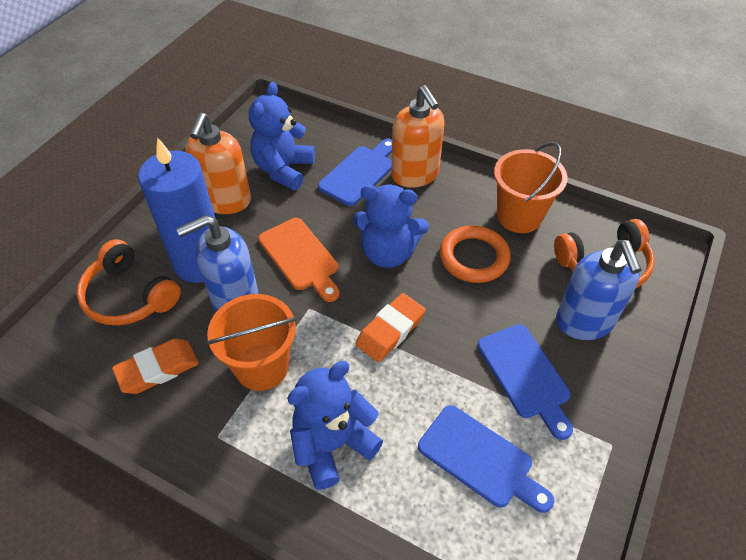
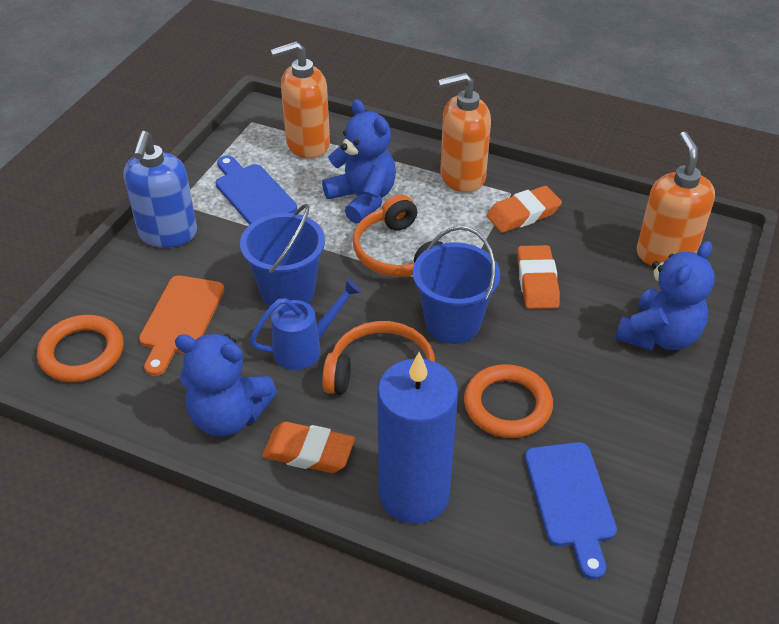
blue bucket: none = 0 -> [240,204,325,307] [413,226,500,344] = 2
blue cutting board: [318,139,392,206] [418,405,554,513] [477,324,573,440] = 3 -> [216,156,297,225] [525,442,617,580] = 2
blue soap dispenser: [176,215,259,312] [556,240,642,340] = 2 -> [124,131,197,248] = 1
blue watering can: none = 0 -> [250,278,362,370] = 1
orange bucket: [206,294,296,391] [494,142,568,233] = 2 -> none = 0
orange eraser: [112,338,199,394] [356,293,426,362] = 2 -> [262,422,355,473] [487,186,562,233] [517,245,560,309] = 3
orange ring: [440,225,511,283] = 1 -> [37,315,124,382] [464,364,553,438] = 2
orange soap dispenser: [185,112,251,214] [391,85,445,188] = 2 -> [271,41,330,159] [438,73,491,193] [636,131,715,266] = 3

